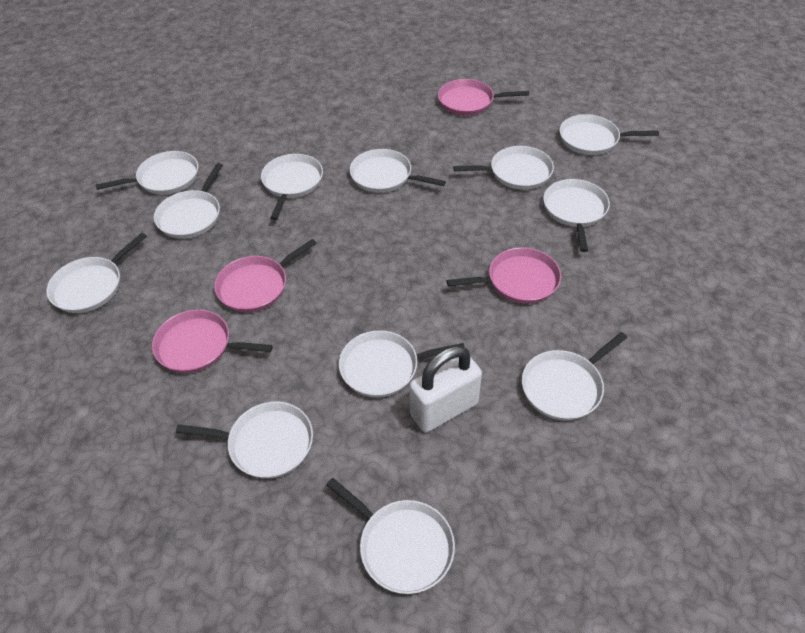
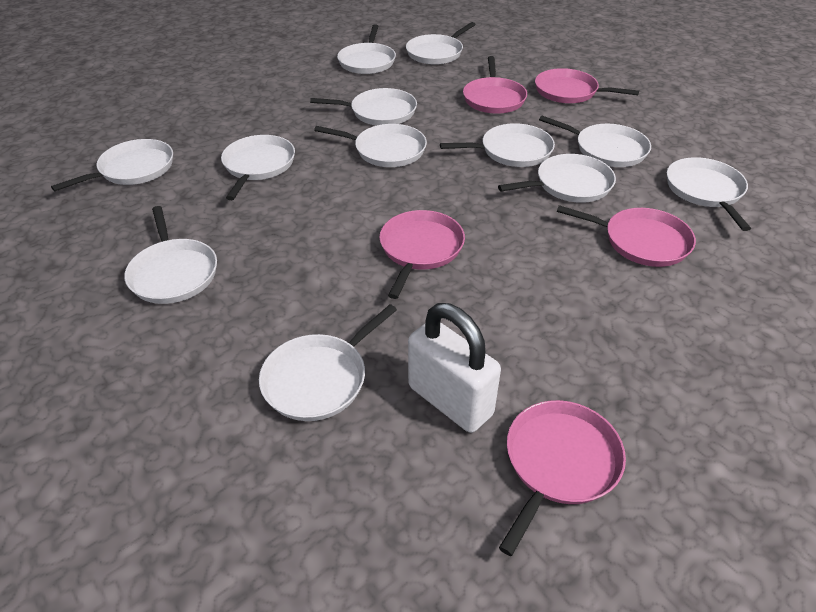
pink pan: [152,310,273,373] [214,239,317,312] [438,79,529,116] [447,247,561,304] = 4 -> [379,210,465,299] [463,56,527,114] [499,400,626,556] [535,68,639,103] [557,205,696,267] = 5

